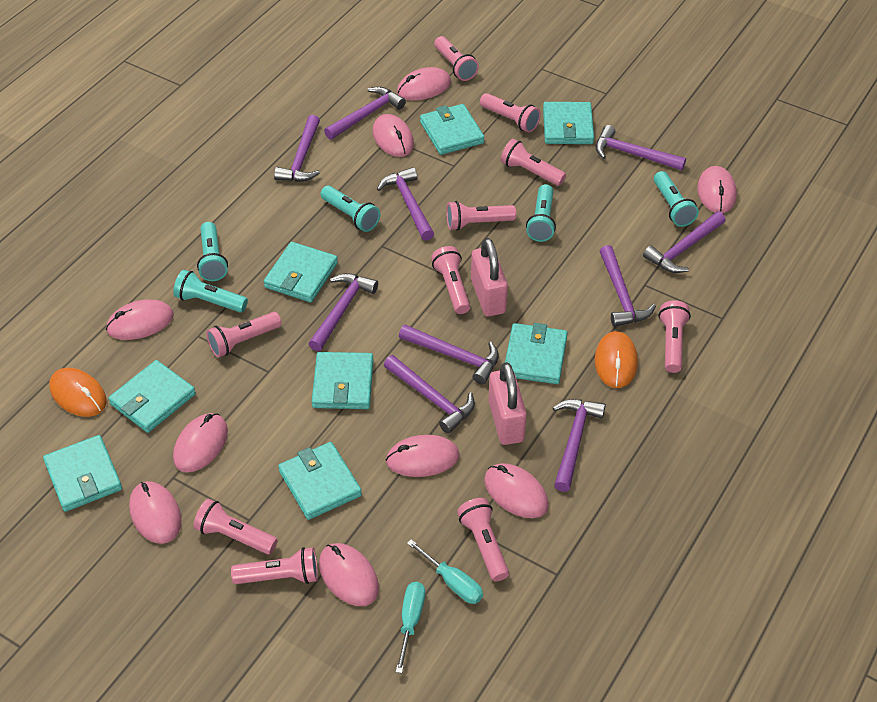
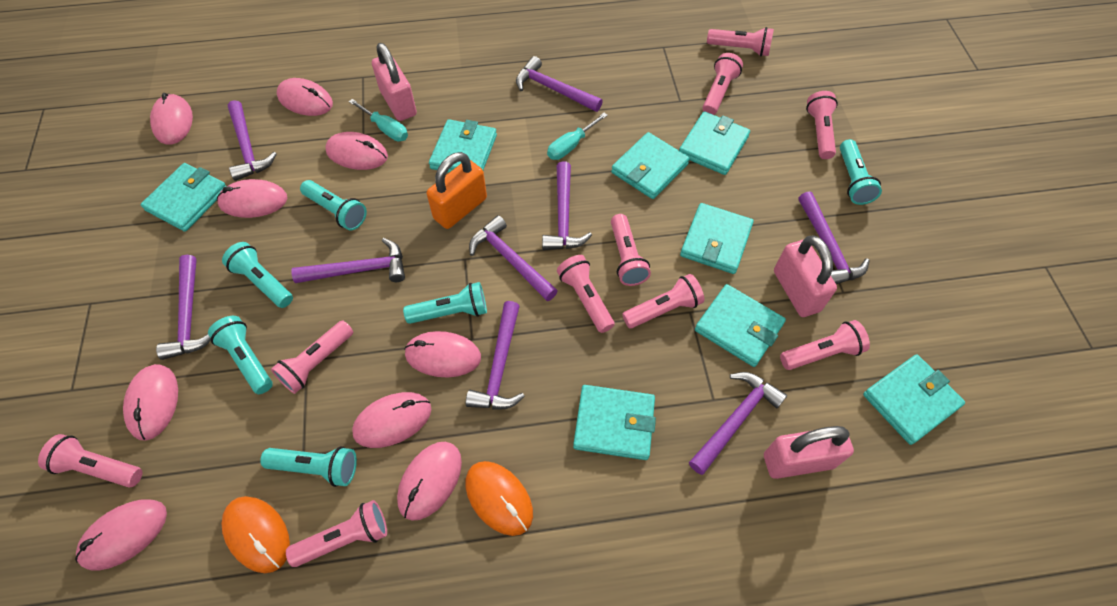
orange padlock: none = 0 -> [427,152,487,229] = 1
pink padlock: [471,238,508,316] [489,362,527,445] = 2 -> [372,43,417,121] [764,426,854,479] [774,235,837,317] = 3
purple hammer: [274,115,320,182] [309,273,378,351] [324,87,406,140] [377,167,434,241] [384,355,475,434] [399,325,499,385] [553,399,606,492] [595,125,686,170] [600,245,656,327] [643,212,726,273] = 10 -> [156,255,211,360] [228,100,277,181] [291,238,405,283] [466,301,525,410] [469,215,558,301] [516,56,603,112] [542,161,592,250] [689,372,787,475] [798,191,869,284] = 9
turquoise flashlight: [173,270,248,312] [197,222,228,281] [320,186,380,232] [526,184,556,242] [654,171,699,227] = 5 -> [208,316,273,394] [222,242,293,308] [260,446,357,487] [300,180,367,230] [403,282,487,324] [840,139,882,205] = 6

